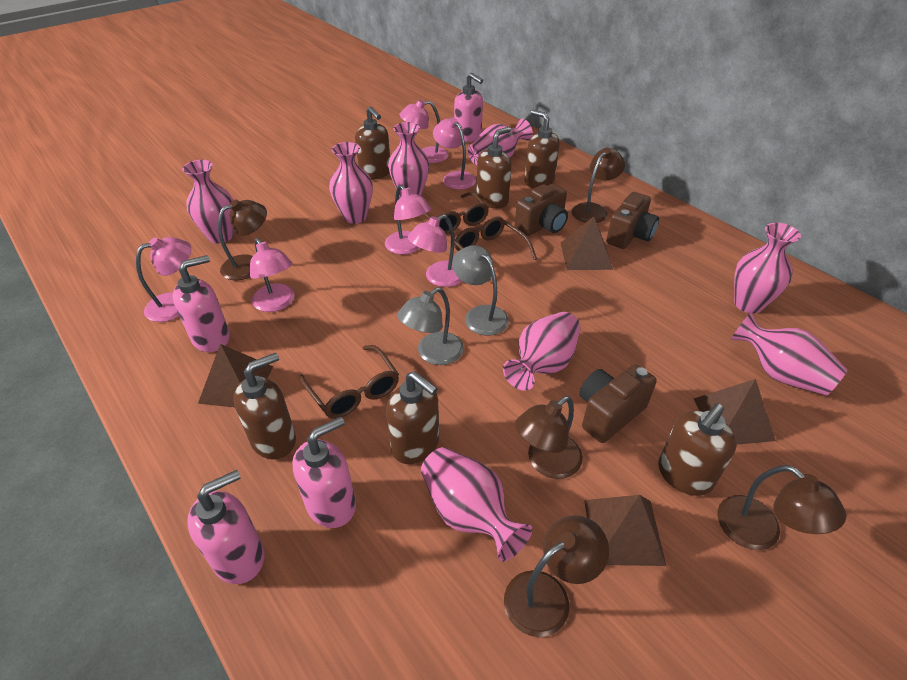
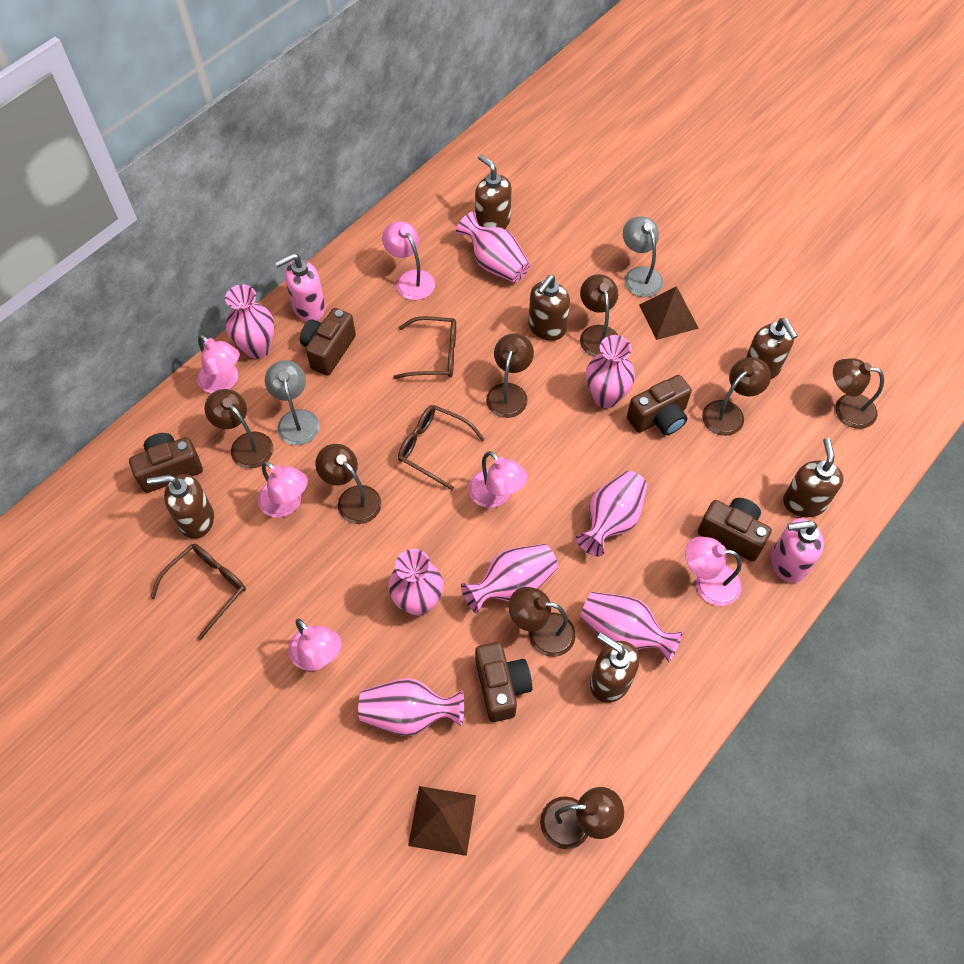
brown camera: [514,184,568,236] [579,364,657,443] [606,192,659,249] = 3 -> [129,433,203,493] [300,308,356,376] [475,642,532,722] [627,375,692,435] [698,498,772,562] = 5
brown lamp: [218,200,267,280] [504,515,609,637] [515,396,583,479] [572,148,625,223] [718,465,846,550] = 5 -> [205,389,273,469] [315,444,381,524] [486,333,534,418] [509,587,576,657] [540,787,624,849] [580,274,618,357] [702,357,771,436] [833,358,884,429] = 8
brown pyramid: [198,344,273,407] [561,216,613,270] [584,495,666,566] [694,379,776,445] = 4 -> [408,786,476,856] [639,286,699,340] = 2
pink soap dispenser: [173,255,230,352] [187,470,264,584] [292,417,356,528] [454,73,483,142] = 4 -> [275,253,325,322] [771,518,824,583] = 2

